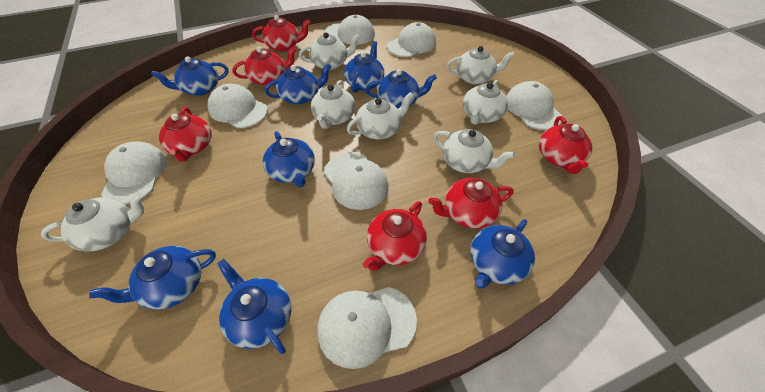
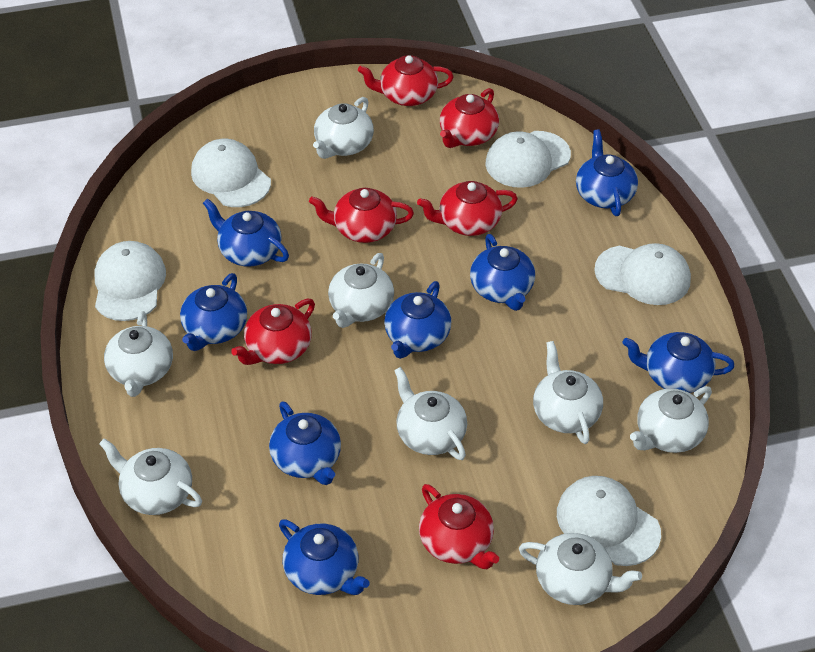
white cap: [101,141,167,204] [208,84,268,128] [317,287,417,369] [324,152,389,210] [325,15,375,45] [387,22,436,57] [506,81,562,130] = 7 -> [94,241,166,321] [191,139,271,207] [485,131,571,188] [557,476,661,566] [594,243,691,305] = 5
white teapot: [41,193,144,252] [299,32,360,70] [311,80,355,129] [347,92,414,139] [433,129,515,173] [446,46,515,84] [463,80,508,125] = 7 -> [99,438,202,515] [104,311,173,397] [313,97,374,159] [328,253,394,328] [394,367,467,460] [519,533,642,605] [533,341,603,444] [630,386,712,453] = 8

